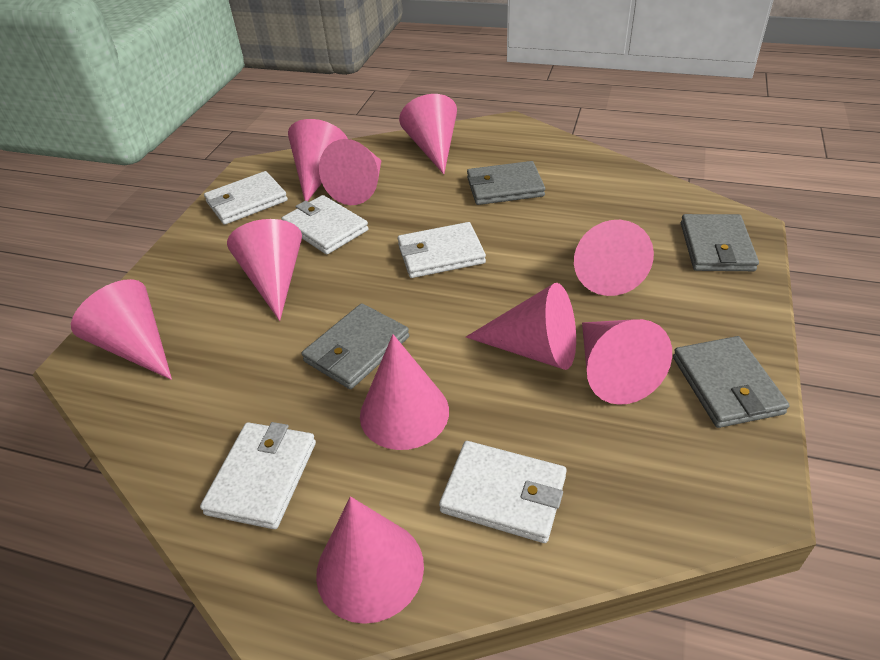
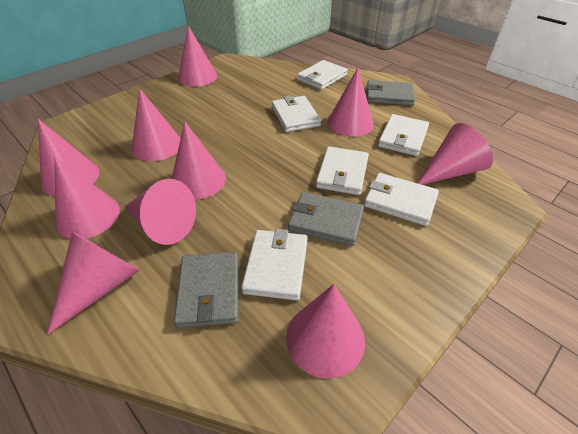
grey wallet: [302,303,409,389] [467,161,545,205] [673,336,789,428] [681,214,759,271] = 4 -> [174,252,238,328] [288,192,364,246] [367,80,415,106] = 3
white wallet: [200,422,316,529] [204,171,288,225] [281,195,369,254] [398,222,486,278] [439,441,567,543] = 5 -> [241,229,308,300] [272,96,321,132] [297,60,348,90] [316,146,369,195] [364,173,439,226] [378,114,429,156] = 6

